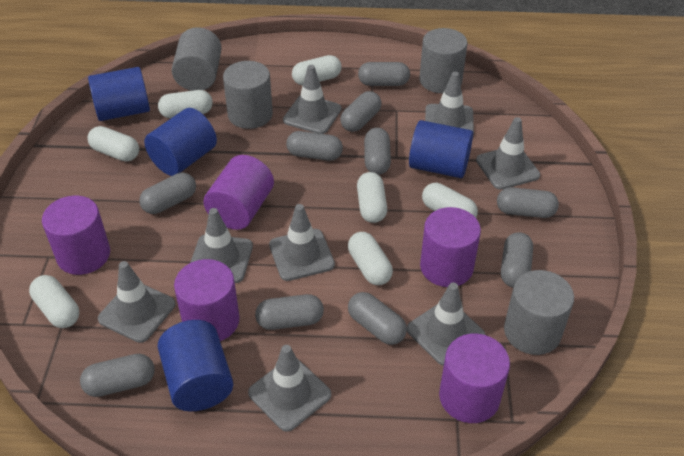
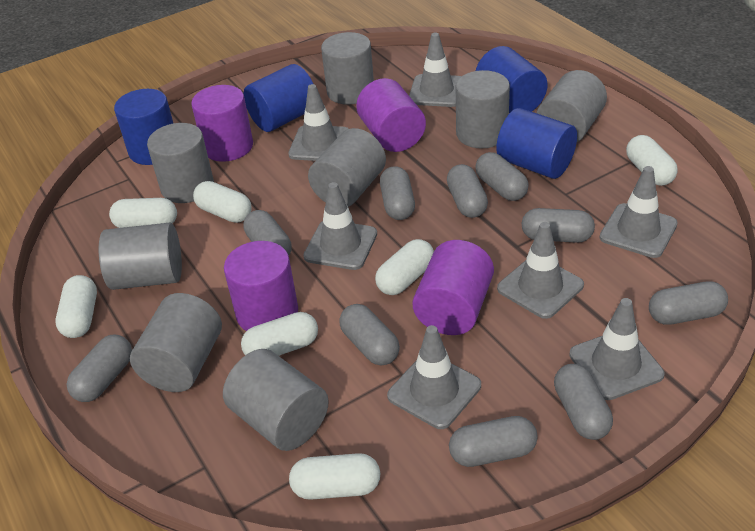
grey cylinder: [172,28,222,91] [223,61,273,129] [419,28,468,93] [504,270,574,355] = 4 -> [99,223,182,290] [130,293,222,392] [147,123,214,203] [223,349,329,451] [308,128,386,207] [321,32,374,105] [456,70,510,149] [536,70,607,142] = 8
grey traffic cone: [98,261,176,343] [190,208,253,283] [248,345,331,432] [269,204,335,281] [283,65,342,134] [407,283,486,366] [425,72,474,135] [476,117,540,190] = 8 -> [288,84,349,161] [303,182,377,270] [387,325,481,429] [409,32,461,107] [497,222,584,319] [569,298,664,400] [600,166,678,258] = 7
purple cylinder: [42,196,110,275] [174,259,240,341] [203,155,274,230] [420,207,481,287] [439,333,510,423] = 5 -> [191,85,253,162] [224,241,298,331] [356,78,426,152] [412,240,494,335] = 4

